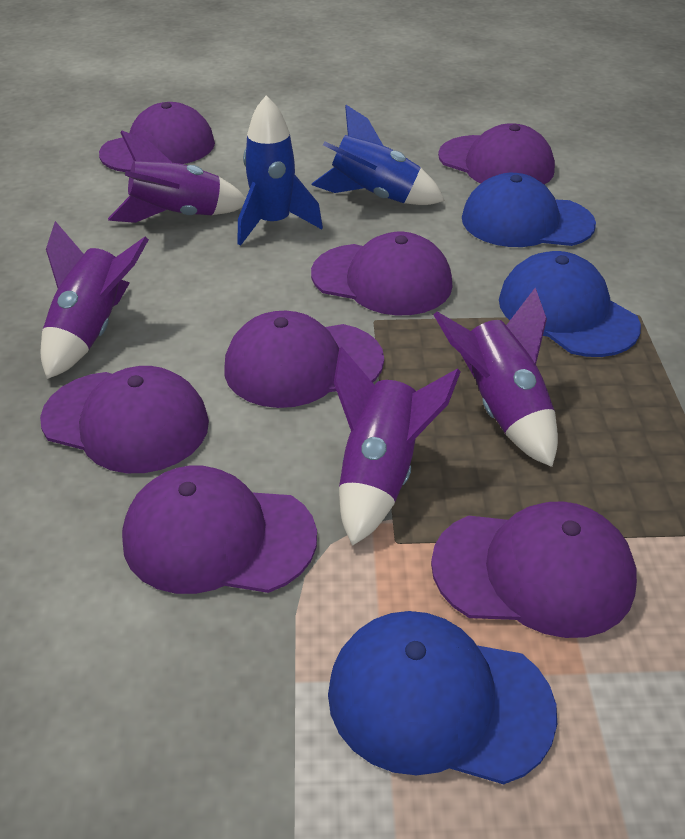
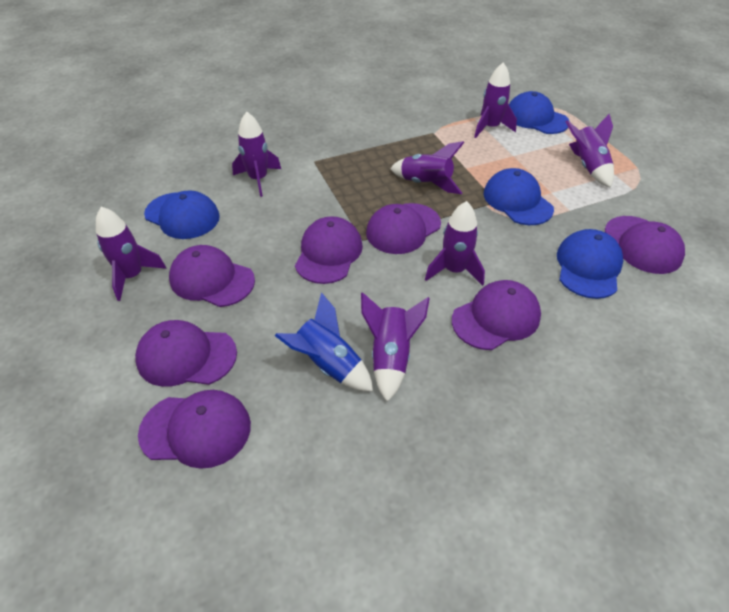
blue cap: [328,611,557,784] [462,173,596,247] [499,251,641,357] = 3 -> [144,191,220,239] [484,168,554,225] [509,91,570,134] [557,229,623,299] = 4
blue rocket: [237,95,323,246] [311,105,445,205] = 2 -> [275,292,373,391] = 1
purple rocket: [41,221,149,379] [108,130,246,223] [334,347,461,546] [434,288,558,467] = 4 -> [96,207,167,301] [232,112,281,197] [361,292,430,402] [390,141,464,194] [425,201,485,286] [474,62,517,138] [566,114,614,188] = 7

